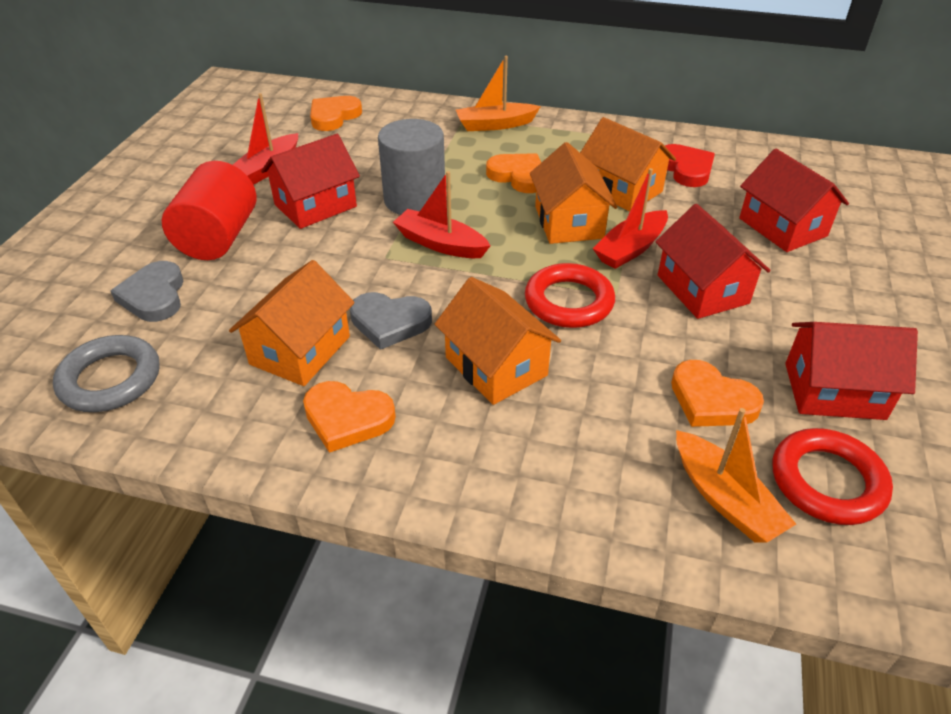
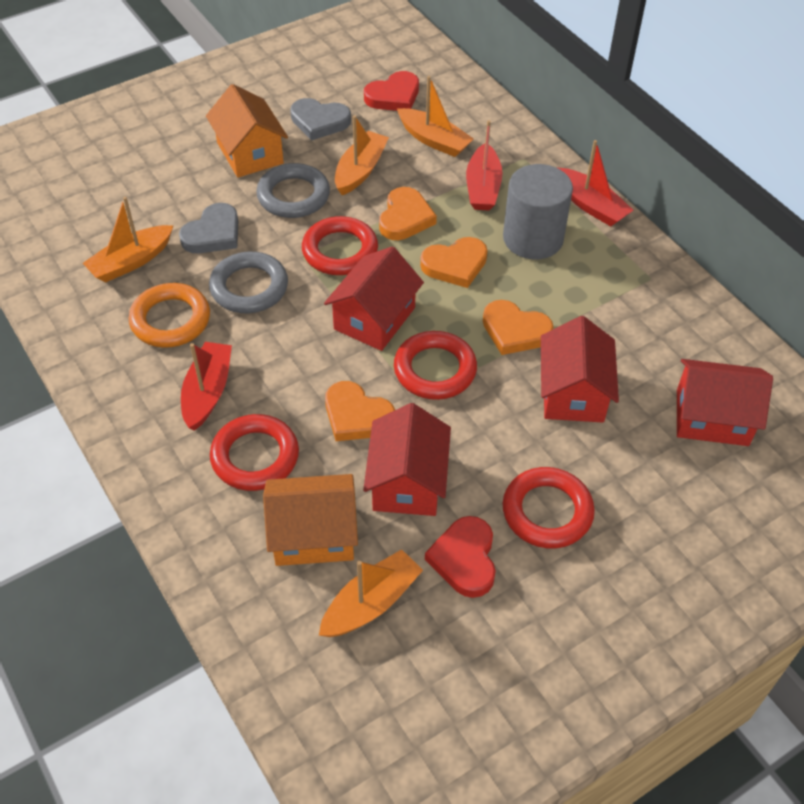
grey ring: [53,335,160,412] = 1 -> [209,252,288,313] [256,163,330,218] = 2
orange boat: [456,56,541,131] [676,408,796,543] = 2 -> [83,197,174,282] [319,549,423,637] [335,115,389,195] [397,76,474,157] = 4
orange house: [229,260,355,386] [435,277,561,405] [530,142,618,244] [580,117,676,212] = 4 -> [206,84,288,178] [263,474,358,566] = 2
orange ring: none = 0 -> [129,283,210,348] = 1
red cylinder: [162,161,256,260] = 1 -> none = 0
red heart: [665,144,715,187] = 1 -> [364,71,419,111] [425,516,496,598] = 2
red ring: [525,263,615,328] [773,428,893,525] = 2 -> [210,414,299,491] [302,216,378,275] [394,331,477,400] [503,467,595,548] = 4

